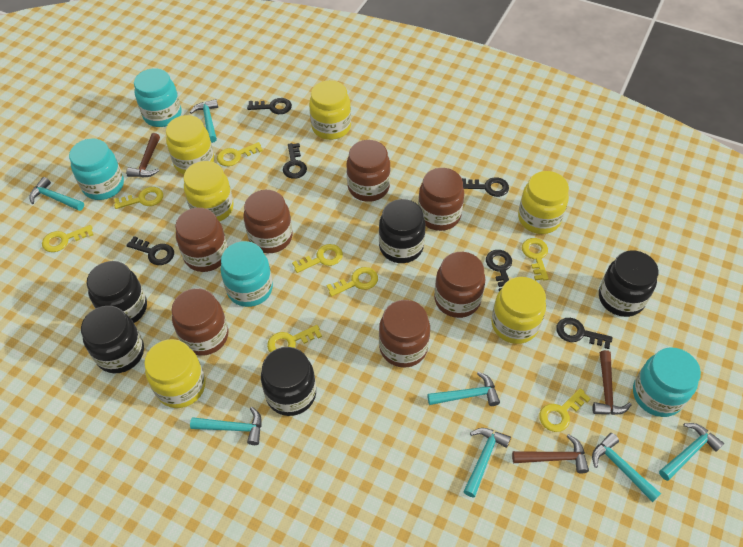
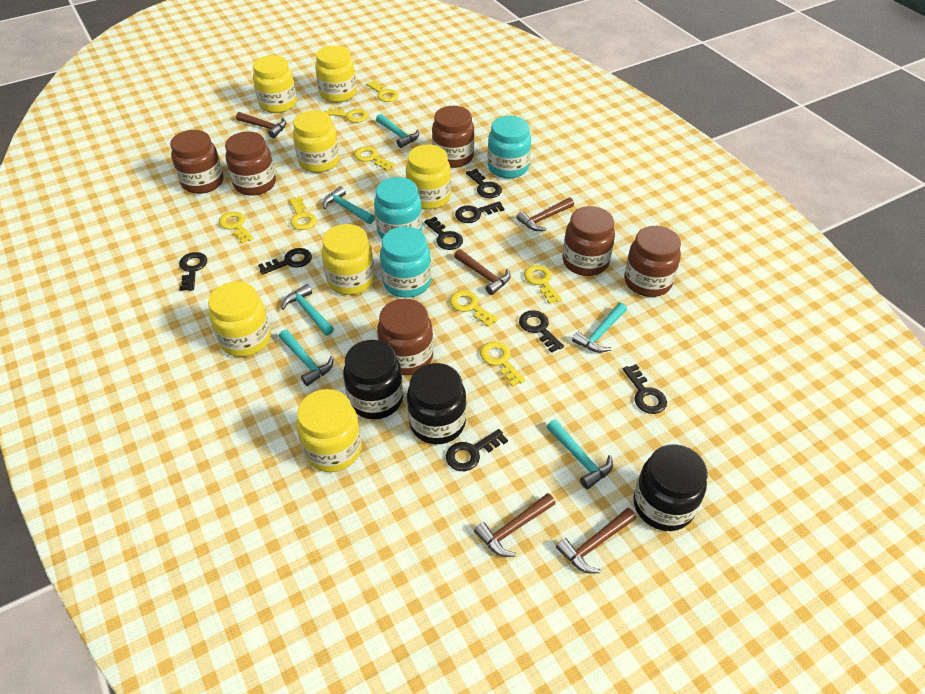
black jar: [81,306,144,373] [87,261,147,323] [261,347,316,416] [379,199,426,263] [599,251,659,317] = 5 -> [343,340,403,419] [407,363,466,444] [633,444,708,531] = 3
black key: [126,236,174,265] [247,98,292,114] [283,143,307,179] [462,177,509,197] [486,250,512,291] [556,318,612,349] = 6 -> [179,252,207,291] [258,248,312,275] [424,217,463,250] [446,429,508,471] [455,201,504,223] [466,169,502,198] [519,310,564,353] [623,364,667,414] = 8
brown hammer: [126,133,160,178] [512,434,589,473] [592,350,632,415] = 3 -> [236,112,286,138] [454,249,511,295] [474,493,556,557] [516,197,574,231] [556,508,636,574] = 5
brown jar: [172,288,229,356] [175,208,228,272] [244,190,293,253] [347,140,390,202] [379,300,430,368] [418,168,464,231] [434,252,485,318] = 7 -> [170,130,224,194] [225,131,276,196] [377,299,433,375] [432,106,474,168] [563,206,615,276] [624,226,681,297] = 6
turquoise hammer: [29,177,84,211] [190,99,218,143] [190,407,262,445] [427,372,500,406] [463,428,511,498] [592,433,661,502] [659,423,724,481] = 7 -> [279,330,334,386] [281,284,334,336] [322,186,375,224] [376,114,419,148] [547,419,613,489] [572,303,627,353] = 6
turquoise jar: [69,139,124,200] [134,68,182,127] [220,241,273,307] [633,348,701,417] = 4 -> [374,177,422,239] [380,226,431,298] [488,116,531,179] = 3
yellow jar: [144,339,206,408] [166,115,214,175] [184,161,234,222] [309,80,351,140] [491,277,546,344] [518,171,569,234] = 6 -> [208,282,271,357] [253,55,297,113] [293,110,339,173] [296,389,362,472] [315,45,357,103] [322,224,375,295] [406,145,451,210] = 7

